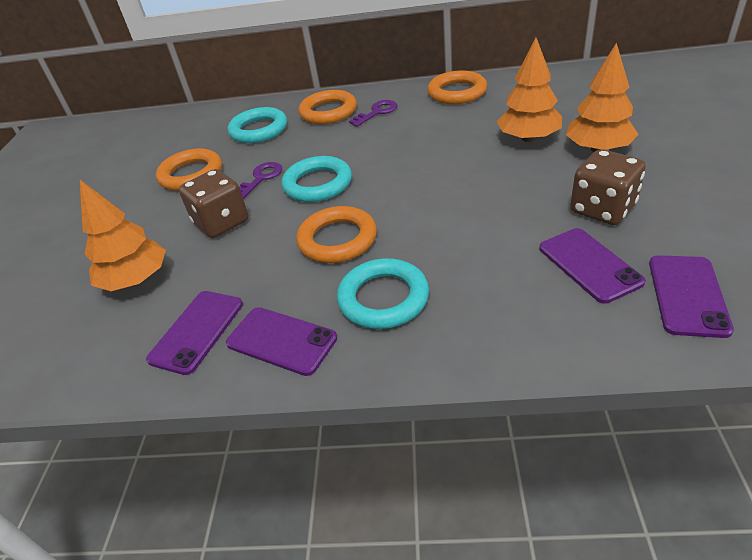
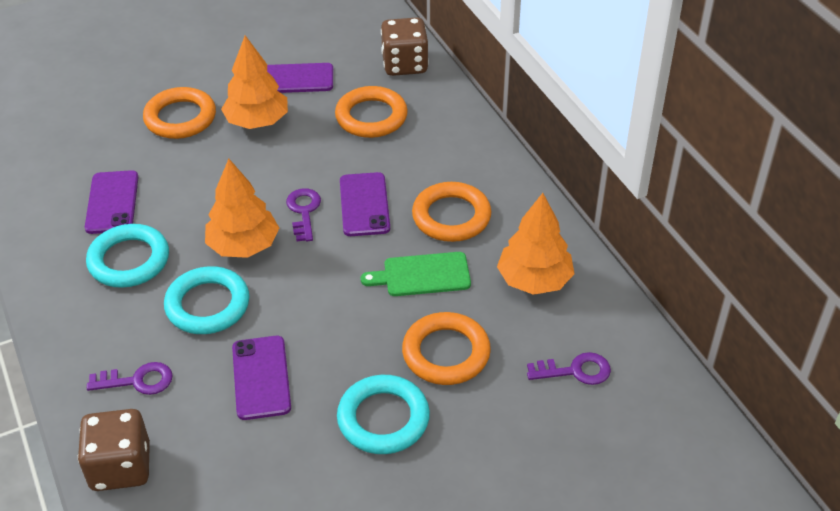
green cutting board: none = 0 -> [361,252,471,296] = 1
purple key: [239,162,282,199] [349,100,397,127] = 2 -> [87,362,173,395] [286,188,321,242] [527,352,611,385] = 3

